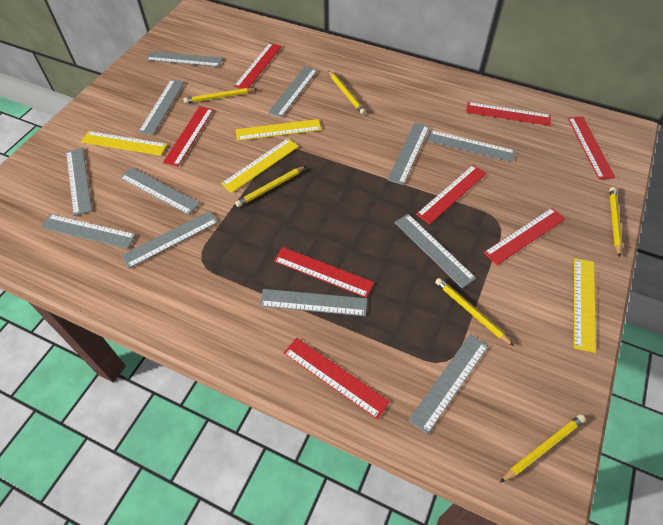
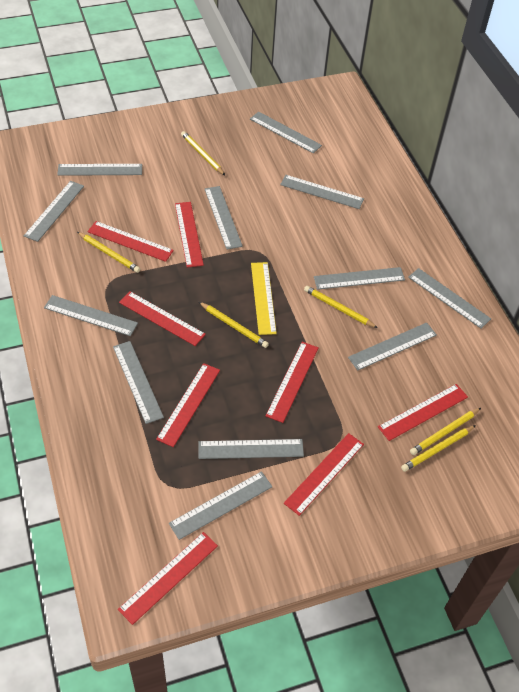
yellow ruler: [81,131,167,156] [221,138,299,193] [236,119,321,141] [574,258,596,353] = 4 -> [251,262,277,335] = 1

